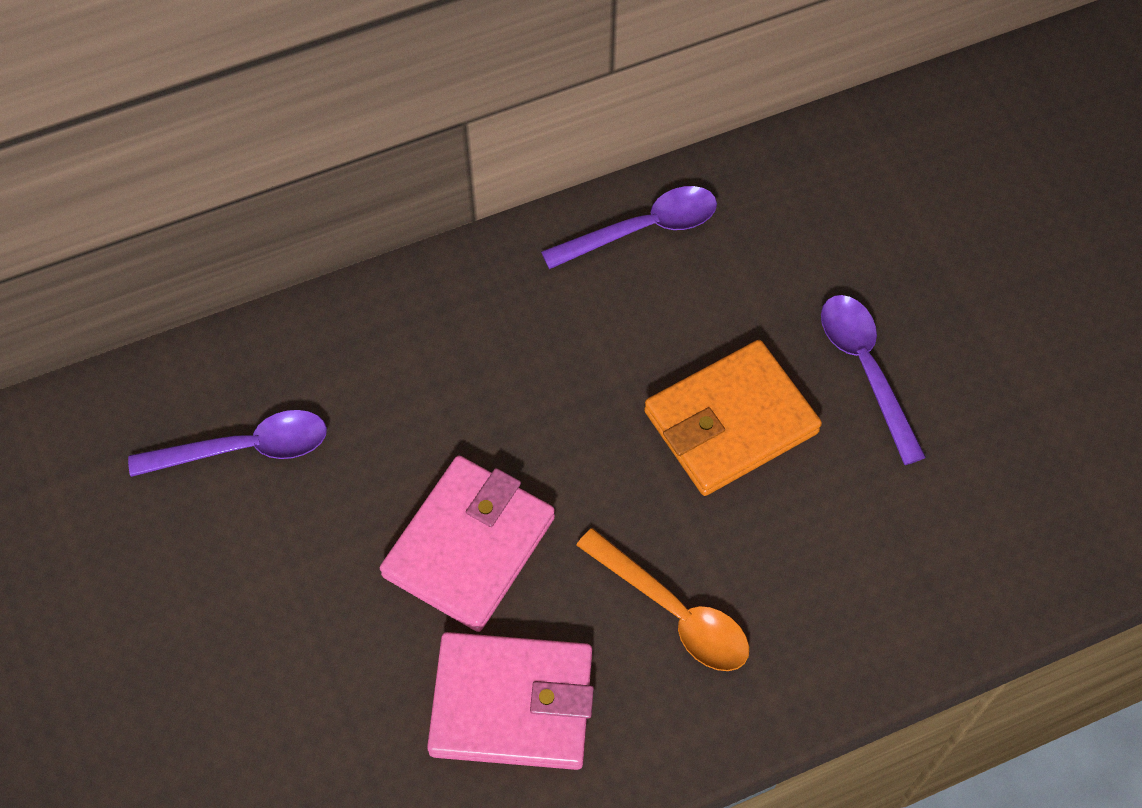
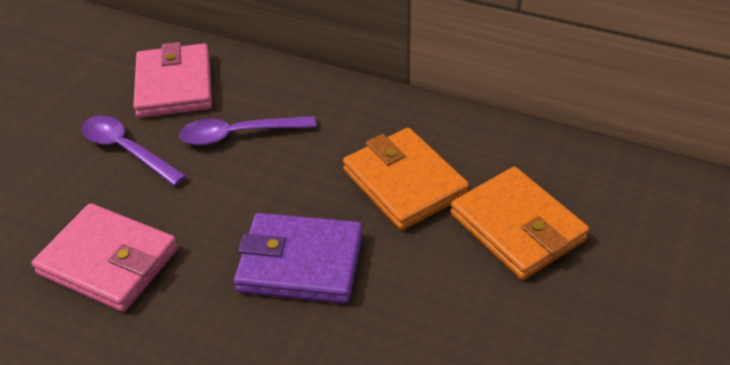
orange spoon: [576,528,749,671] = 1 -> none = 0
orange wallet: [644,340,822,496] = 1 -> [343,128,469,230] [450,167,589,280] = 2
purple spoon: [128,410,327,477] [541,186,717,269] [821,295,926,465] = 3 -> [81,116,186,186] [179,116,316,145] = 2
purple wallet: none = 0 -> [234,213,362,304] = 1

